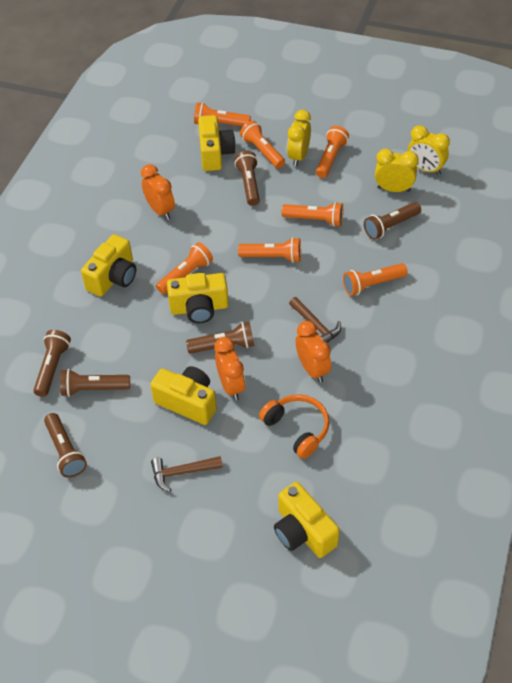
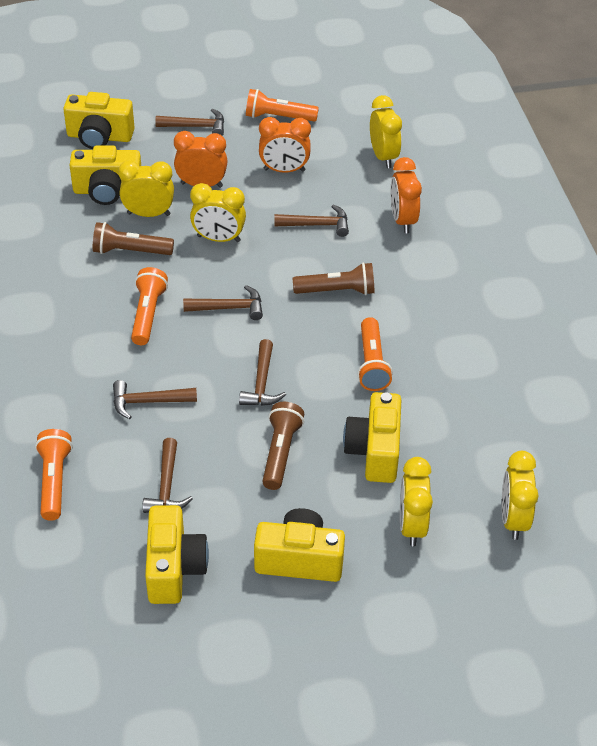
brown flashlight: [33,330,71,397] [44,413,87,478] [60,369,130,397] [186,321,254,354] [235,151,260,206] [364,202,421,240] = 6 -> [93,222,174,255] [262,402,304,490] [293,262,375,295] = 3
brown hammer: [151,456,223,492] [289,297,341,343] = 2 -> [113,380,197,419] [143,438,193,513] [155,109,224,136] [183,285,263,320] [239,339,286,406] [274,205,349,237] = 6
orange flashlight: [156,242,213,294] [194,103,251,126] [238,237,301,263] [240,121,285,168] [282,202,343,227] [316,126,349,178] [343,263,408,296] = 7 -> [35,429,73,521] [131,267,168,345] [246,89,319,122] [358,317,393,391] = 4
orange headphones: [259,394,329,459] = 1 -> none = 0
yellow clock: [287,110,311,167] [375,148,419,192] [408,125,450,175] = 3 -> [118,160,174,217] [190,183,246,242] [370,95,402,168] [400,457,433,546] [502,451,538,540] = 5

